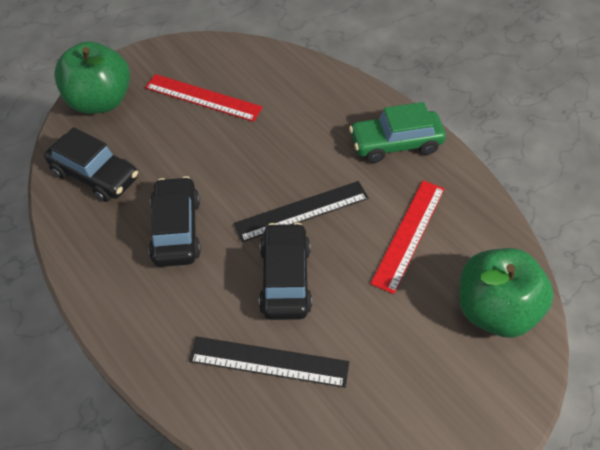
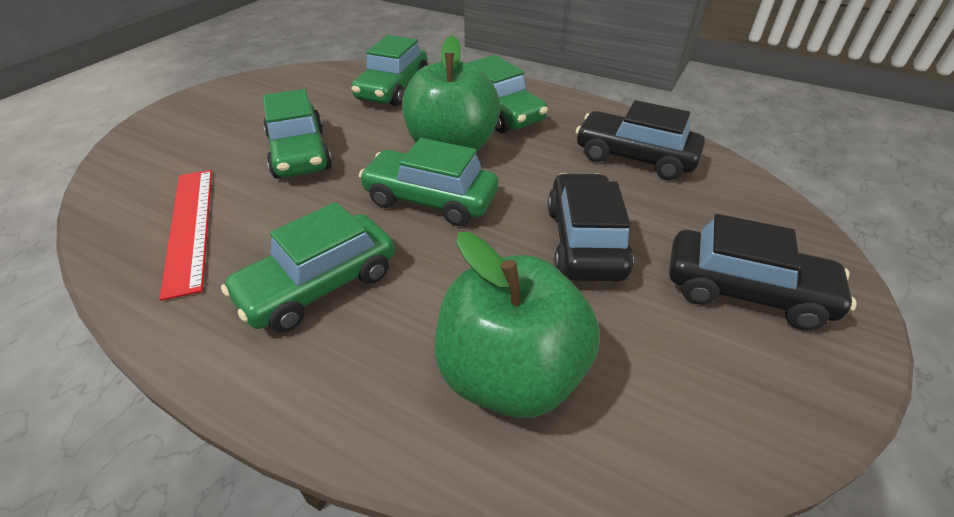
black ruler: [189,336,349,388] [233,181,369,242] = 2 -> none = 0
green car: [349,102,446,163] = 1 -> [221,202,395,333] [263,89,332,179] [351,35,428,106] [359,138,498,226] [468,55,548,133] = 5
red ruler: [145,74,263,122] [370,180,445,294] = 2 -> [160,170,212,301] = 1

